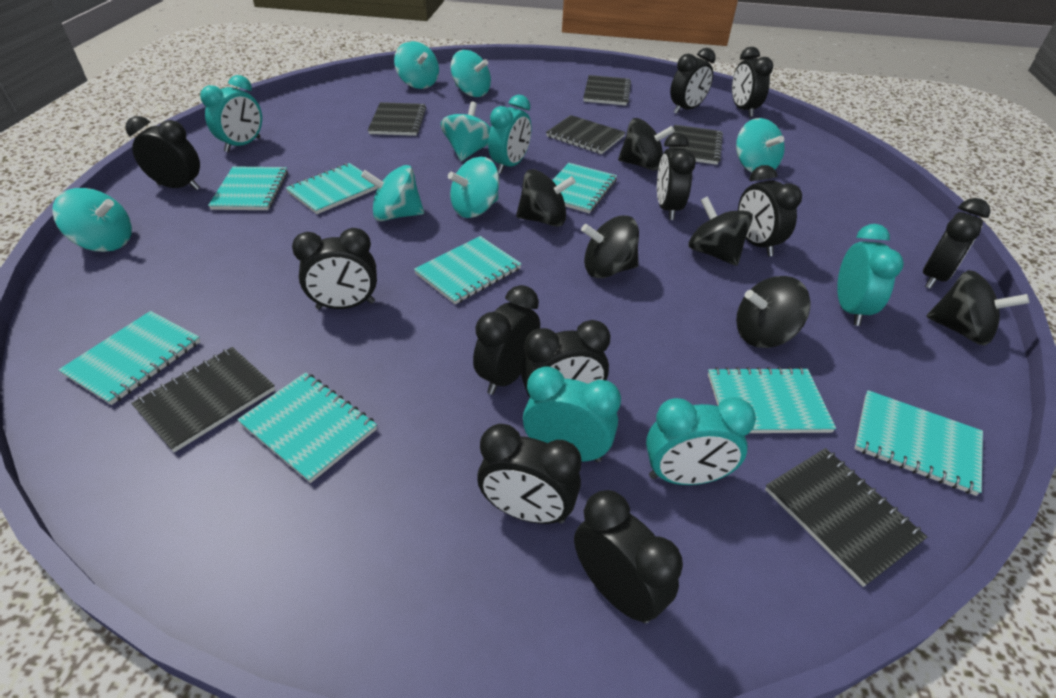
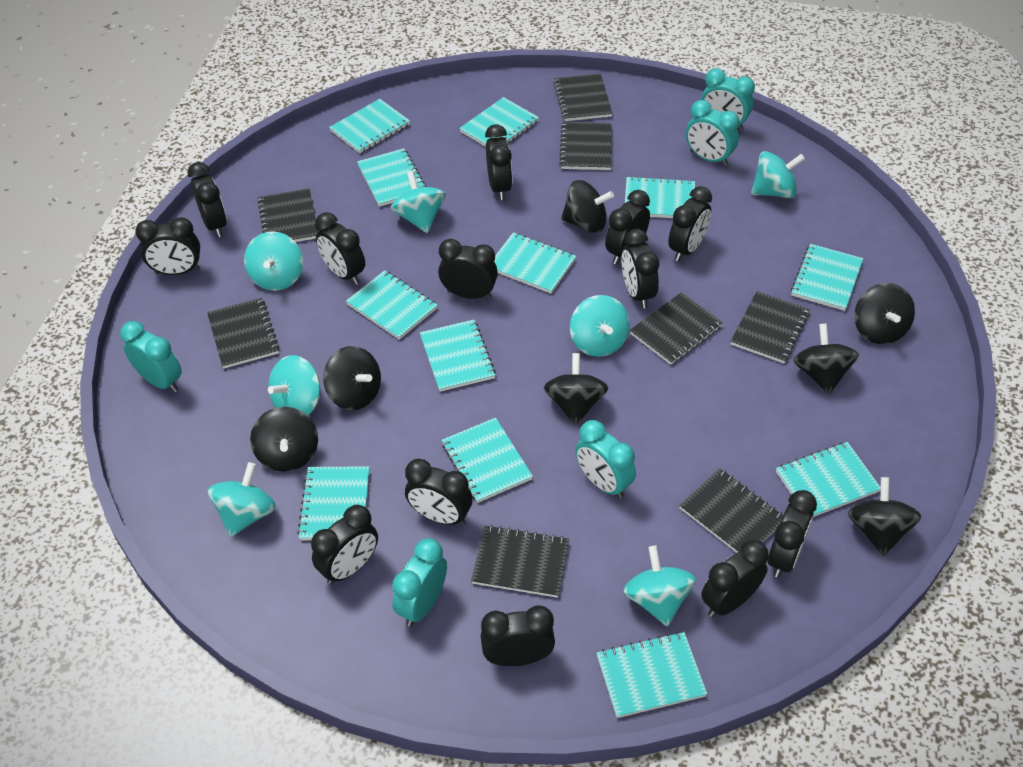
black clock: [125,116,200,190] [292,228,377,309] [473,285,540,395] [477,424,582,524] [521,320,610,397] [574,490,683,623] [657,133,696,220] [670,48,716,114] [732,47,773,117] [738,165,802,257] [923,198,990,289] = 11 -> [135,217,200,275] [187,162,227,237] [311,505,378,584] [315,212,365,285] [405,459,473,526] [438,239,498,299] [481,605,555,666] [485,124,512,200] [605,190,650,265] [621,229,659,308] [668,186,712,262] [701,540,769,617] [768,490,817,577] = 13
black notebook: [131,347,275,452] [368,102,426,136] [546,115,625,154] [583,75,631,105] [669,125,723,165] [765,448,927,587] = 6 -> [207,298,280,368] [258,188,318,242] [471,525,569,598] [553,74,613,121] [559,122,612,170] [630,292,723,365] [679,468,783,553] [731,291,810,363] = 8
black spinning top: [516,169,576,227] [581,215,639,278] [618,118,675,171] [688,196,753,266] [736,276,811,348] [926,270,1029,345] = 6 -> [250,407,318,472] [323,346,381,410] [543,353,608,425] [561,180,614,233] [793,323,859,394] [848,477,921,556] [854,283,915,344] = 7
turquoise notebook: [59,311,200,405] [208,166,288,210] [237,372,377,483] [286,163,378,214] [414,236,522,304] [552,163,617,213] [708,367,836,433] [855,390,983,496] = 8 -> [297,466,369,540] [329,99,410,153] [346,270,438,340] [357,148,427,207] [420,320,496,392] [442,418,533,503] [459,97,539,147] [494,232,576,294] [597,632,707,718] [625,176,695,218] [776,442,881,517] [791,244,863,311] = 12

